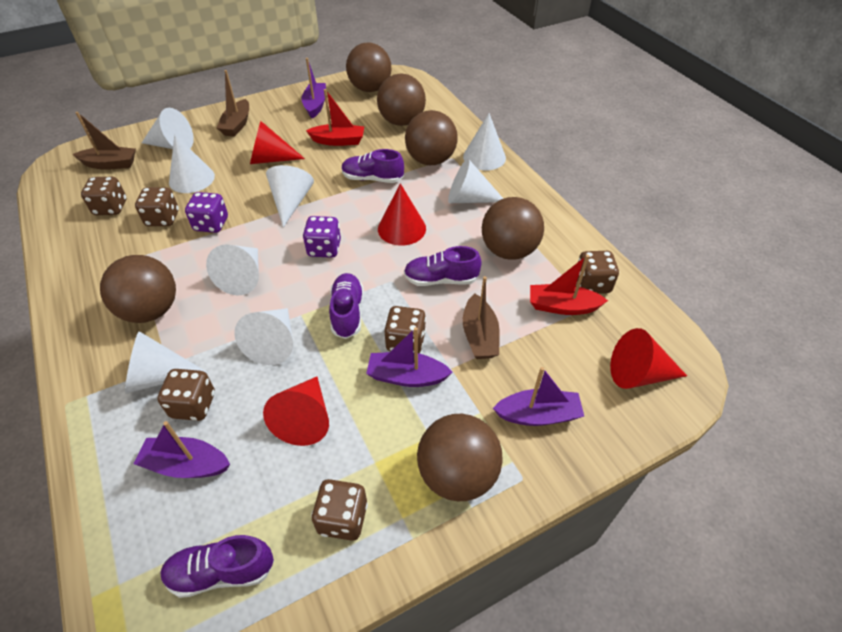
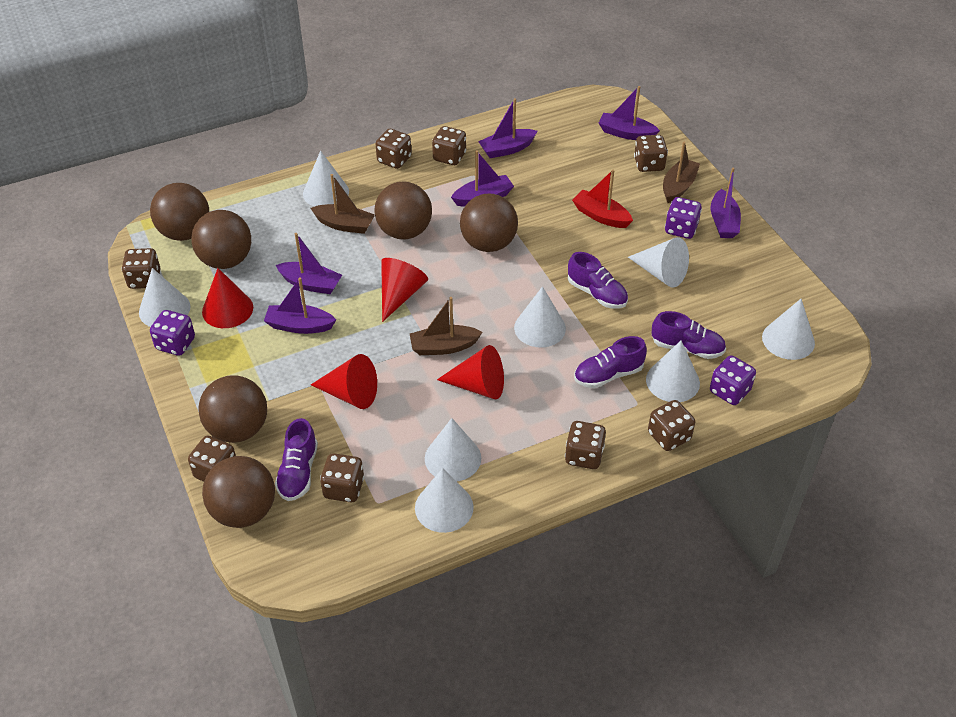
brown dice: [81,177,126,215] [135,187,179,226] [157,369,215,421] [311,479,368,541] [384,306,426,353] [577,251,619,294] = 6 -> [122,248,160,289] [188,436,236,482] [320,453,364,502] [376,129,412,169] [432,126,466,165] [565,421,606,469] [634,135,668,172] [648,400,695,451] = 8
purple boat: [133,421,230,478] [301,58,326,119] [366,327,453,387] [493,367,584,426] = 4 -> [264,277,336,334] [276,233,342,294] [451,150,514,207] [478,98,537,158] [599,86,660,140] [711,168,741,238] = 6
purple dice: [185,192,228,233] [303,216,341,258] = 2 -> [150,310,195,356] [665,197,702,239] [710,355,756,405] = 3
red boat: [306,89,364,146] [530,255,608,315] = 2 -> [572,170,633,228] = 1

